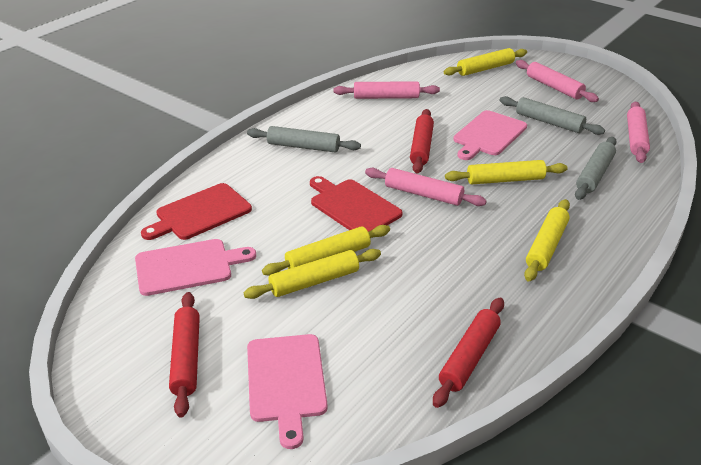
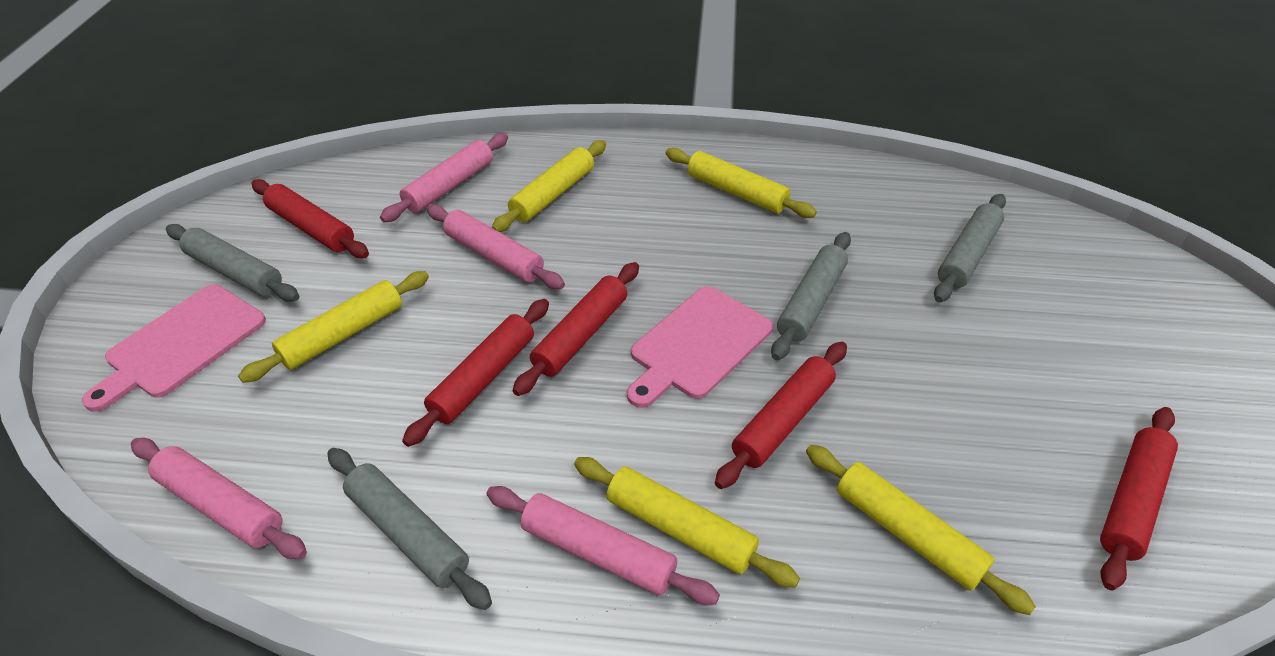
grey rolling pin: [247,126,361,153] [500,96,605,135] [575,137,617,200] = 3 -> [166,224,299,301] [327,448,492,610] [771,232,851,360] [934,194,1006,302] = 4
pink cutting board: [135,239,256,296] [247,334,328,449] [453,110,527,160] = 3 -> [82,284,266,411] [627,286,773,408] = 2
red cutting board: [141,183,252,240] [310,176,403,232] = 2 -> none = 0
red rolling pin: [169,292,200,418] [410,109,434,173] [433,298,504,408] = 3 -> [252,179,369,258] [402,299,549,447] [512,262,639,396] [715,342,847,489] [1100,407,1178,590] = 5

